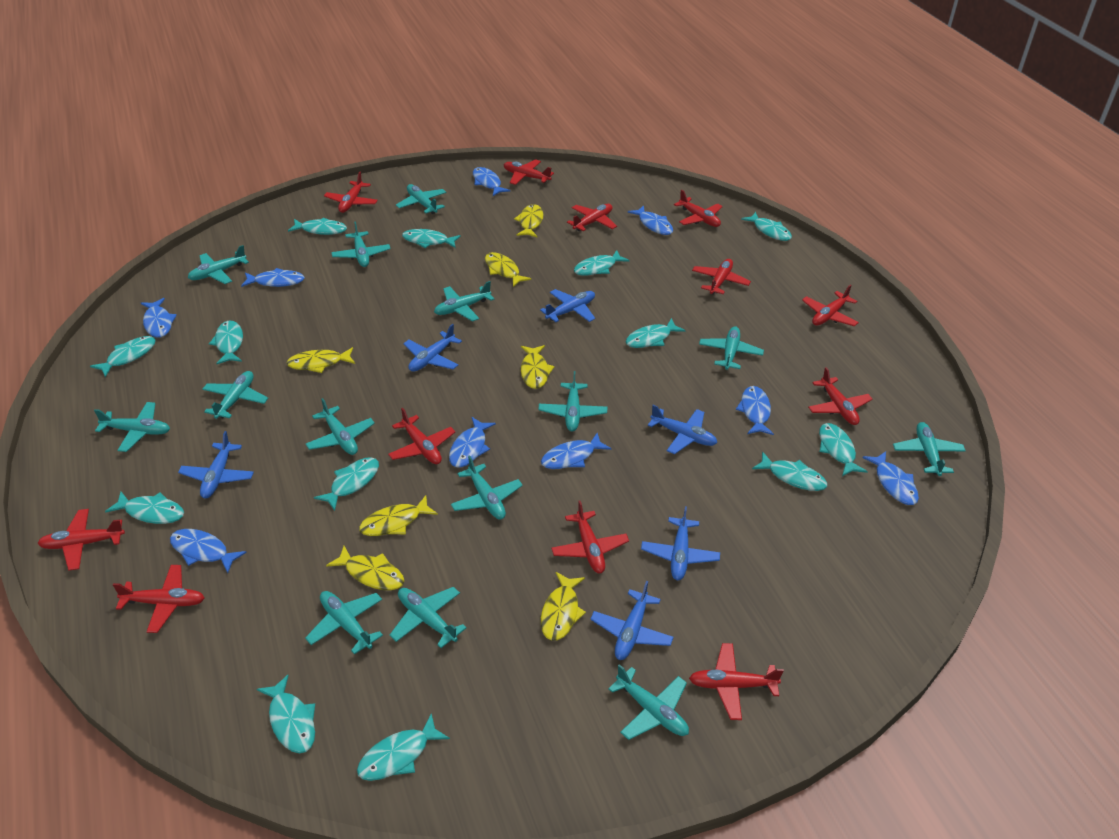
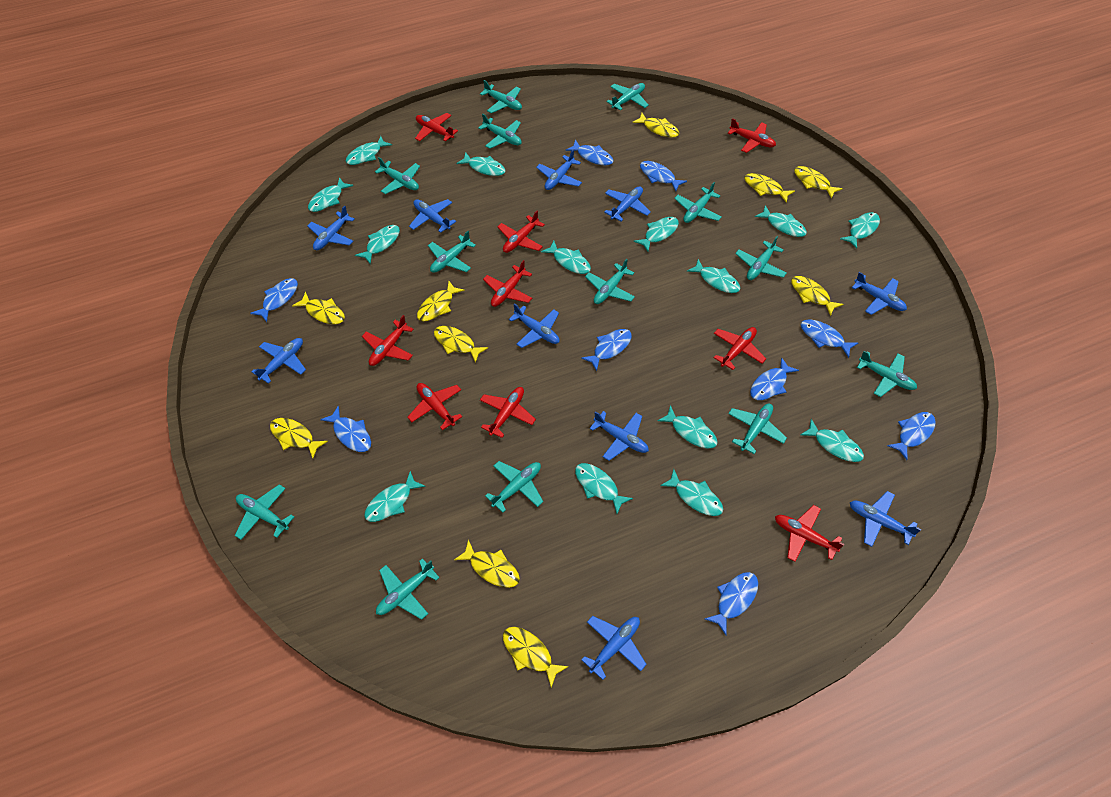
blue plane: [178,431,254,498] [403,324,462,372] [540,289,595,322] [590,581,674,660] [641,506,720,580] [648,405,717,454] = 6 -> [252,338,306,384] [307,206,355,250] [409,199,456,233] [509,303,559,348] [536,149,582,190] [581,616,647,680] [590,411,649,461] [604,186,651,221] [850,491,921,547] [852,272,907,315] = 10
red plane: [37,509,125,571] [113,565,204,633] [324,172,378,213] [388,408,455,464] [504,159,554,185] [551,500,629,573] [567,204,617,231] [674,190,723,227] [689,643,784,720] [692,259,751,295] [802,284,859,326] [808,367,873,425] = 12 -> [362,315,414,366] [407,383,462,430] [415,113,458,142] [480,387,536,438] [483,260,532,307] [498,211,545,253] [714,327,766,370] [728,118,776,153] [775,505,844,562] = 9
turquoise fish: [90,336,156,377] [105,492,184,524] [209,321,243,365] [256,675,315,753] [288,217,347,235] [314,457,379,511] [357,713,450,781] [402,229,461,248] [574,250,630,276] [626,318,686,348] [741,212,792,241] [752,452,827,491] [819,423,868,476] = 13 -> [308,177,353,212] [346,136,392,165] [355,225,400,264] [364,471,426,522] [456,152,506,176] [541,241,591,274] [575,463,633,514] [634,217,679,251] [658,405,718,449] [660,469,723,516] [687,259,740,293] [755,205,807,237] [801,419,864,462] [840,212,880,249] = 14
turquoise plane: [94,402,170,452] [188,245,249,284] [202,371,268,419] [305,591,383,654] [306,398,375,455] [331,222,391,267] [389,587,467,648] [396,184,447,214] [434,281,495,322] [451,455,523,519] [538,371,607,431] [608,664,689,740] [699,326,764,370] [893,422,966,476] = 14 -> [235,484,294,540] [375,157,420,194] [376,558,440,620] [428,231,476,273] [478,114,522,149] [480,80,522,113] [485,461,543,513] [585,259,635,304] [607,83,649,110] [674,182,722,223] [728,403,787,454] [735,236,787,280] [857,351,917,397] = 13
yellow fish: [286,347,355,373] [326,546,404,590] [359,495,438,536] [485,252,531,287] [514,204,543,237] [521,345,555,389] [541,572,586,641] = 7 -> [270,418,328,458] [292,292,345,324] [417,281,465,321] [434,326,488,363] [454,540,520,588] [503,627,569,688] [632,113,679,138] [744,173,795,203] [791,276,844,316] [794,166,843,199] = 10

